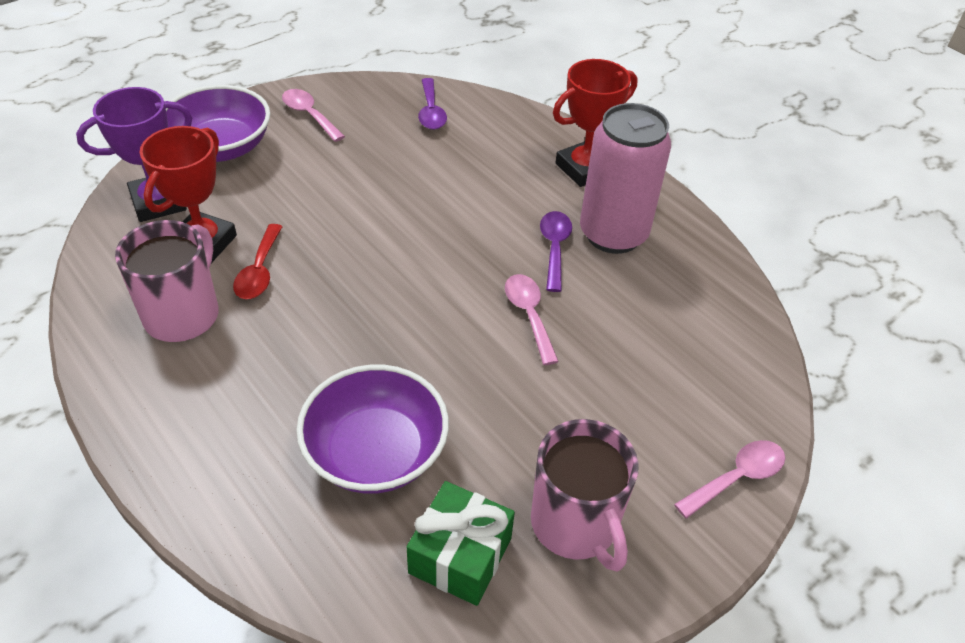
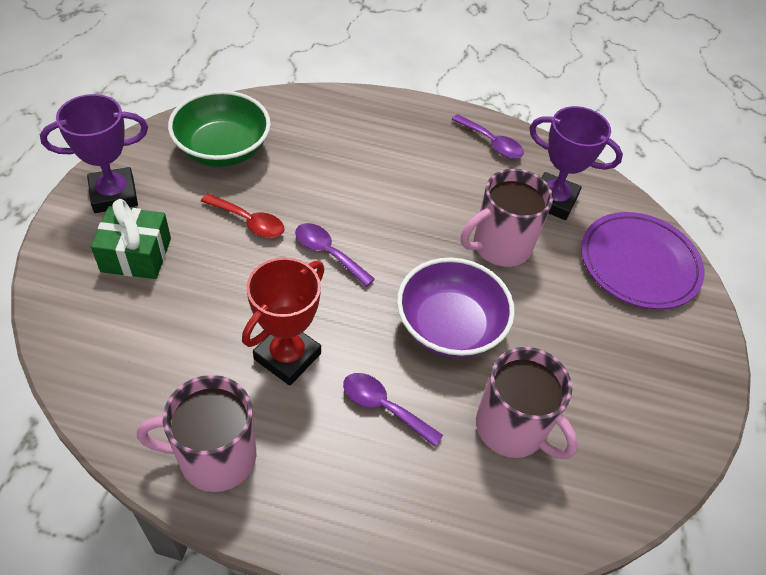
green bowl: none = 0 -> [168,90,271,167] = 1
pink can: [580,103,671,254] = 1 -> none = 0
pink mug: [115,220,219,342] [531,419,639,571] = 2 -> [137,375,257,492] [461,169,553,267] [476,347,578,459] = 3
pink spoon: [282,89,345,142] [505,274,559,365] [674,440,785,519] = 3 -> none = 0
purple bowl: [166,85,270,162] [296,365,449,494] = 2 -> [397,258,515,358] = 1
purple plate: none = 0 -> [581,212,705,309] = 1
purple spoon: [418,78,447,130] [540,211,572,292] = 2 -> [295,223,375,287] [343,373,443,447] [451,114,524,159] = 3
purple trophy: [76,87,192,222] = 1 -> [40,94,148,213] [530,106,623,220] = 2
red trophy: [140,126,237,263] [553,59,637,187] = 2 -> [242,257,324,386] = 1

